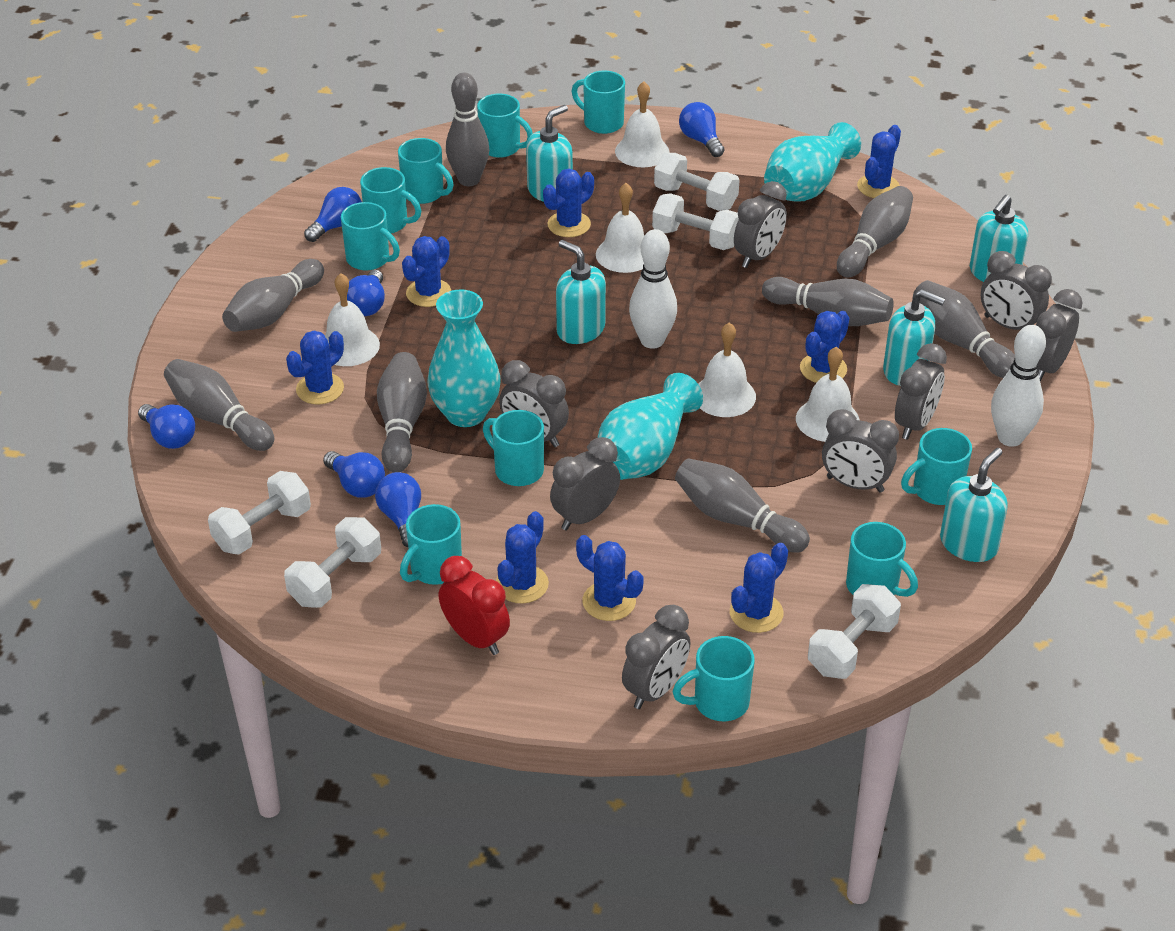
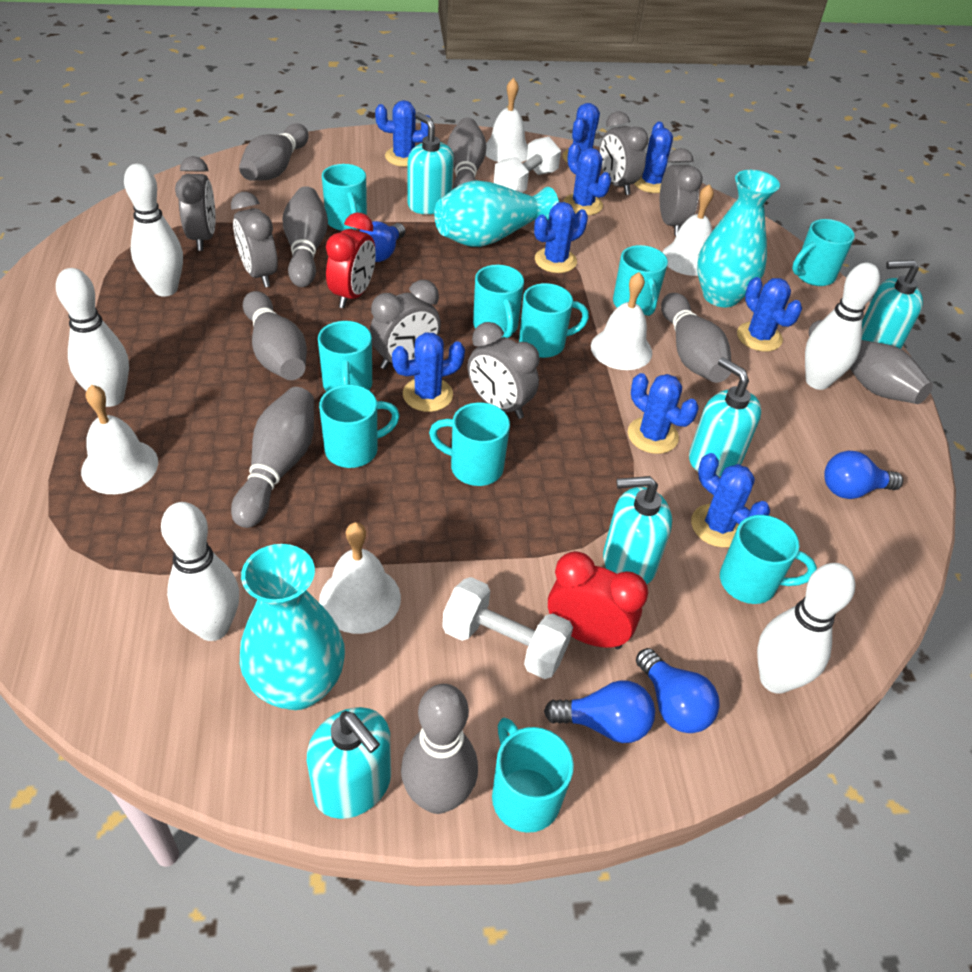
blue cactus: [286,331,344,405] [402,236,451,307] [496,511,549,604] [543,169,594,237] [576,535,643,621] [730,543,788,633] [800,311,849,383] [857,125,901,198] = 8 -> [375,100,430,167] [392,332,465,412] [534,202,588,273] [563,103,600,163] [564,143,611,215] [628,373,699,454] [634,122,673,193] [691,453,770,548] [737,277,802,352] = 9
blue light bulb: [138,404,195,449] [304,187,362,242] [323,451,385,498] [347,270,385,316] [375,472,421,547] [679,102,724,157] = 6 -> [359,221,406,262] [544,680,655,743] [636,648,720,733] [824,451,903,499] = 4
grey clock: [499,360,569,447] [550,437,620,531] [622,605,690,709] [734,181,787,268] [822,409,899,493] [895,343,947,440] [981,251,1052,330] [1036,289,1083,382] = 8 -> [175,156,216,251] [231,192,278,287] [370,280,441,369] [468,322,540,419] [599,111,648,195] [660,148,703,236] = 6
red clock: [439,556,510,655] = 1 -> [326,213,376,308] [548,551,648,649] = 2
white bowling pin: [629,229,677,349] [991,325,1046,447] = 2 -> [56,268,129,407] [124,164,183,297] [161,502,239,641] [757,563,855,694] [805,263,880,390] = 5
white dumbbell: [208,471,311,555] [284,517,381,608] [652,193,739,250] [654,153,740,211] [808,584,901,679] = 5 -> [442,577,573,679] [494,136,561,193] = 2

